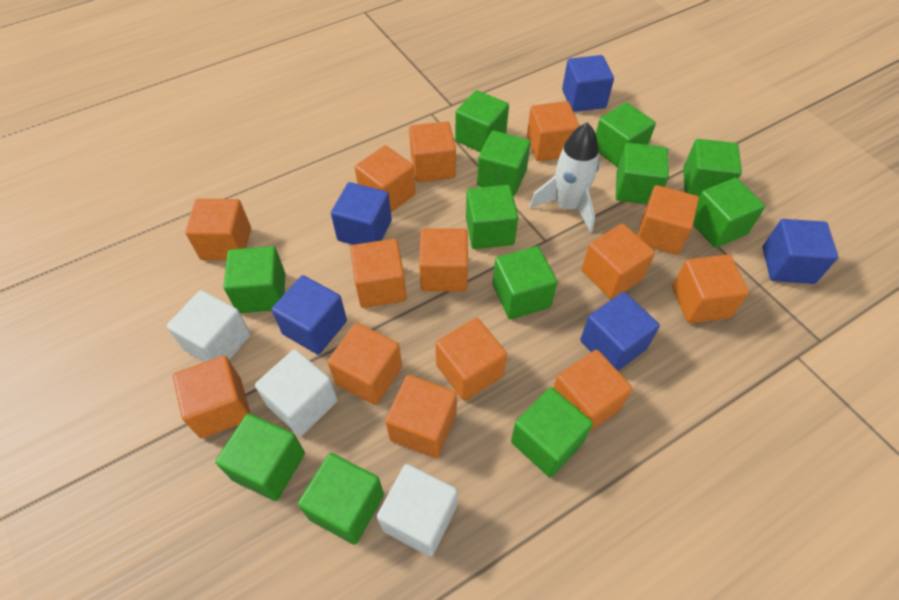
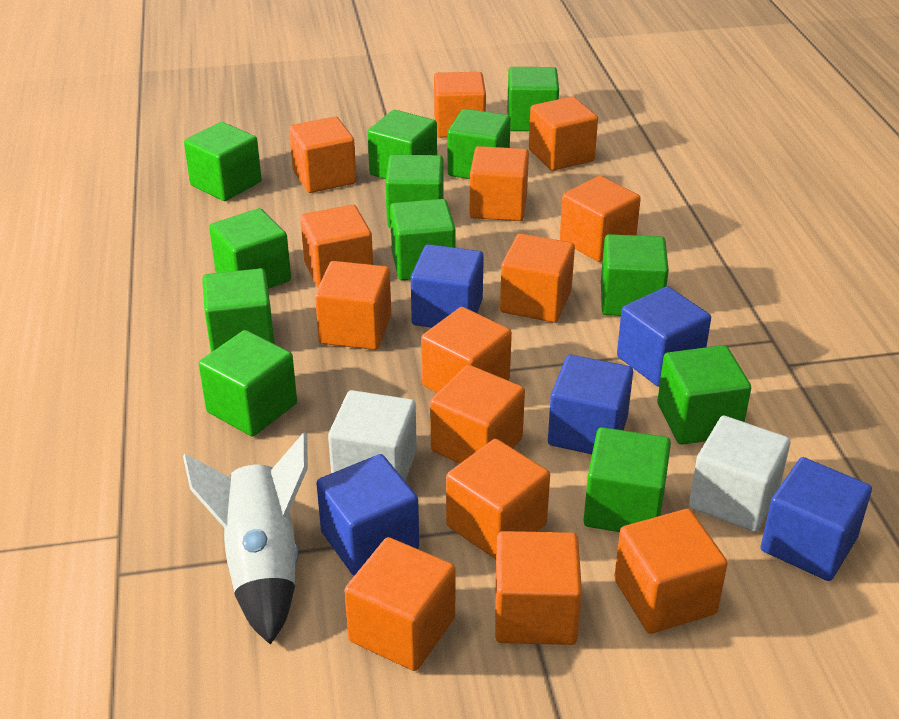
white cube: [167,290,251,362] [255,349,338,436] [377,464,457,557] = 3 -> [328,390,417,481] [689,416,790,532] = 2

